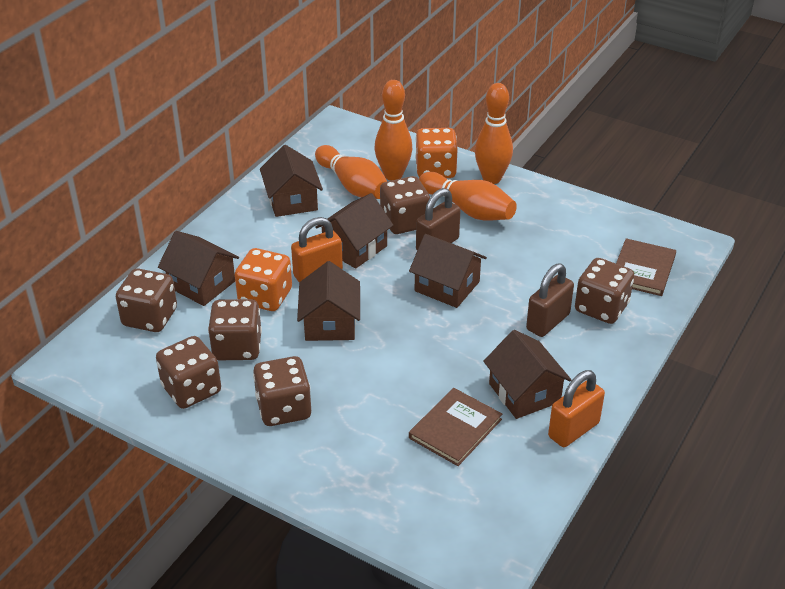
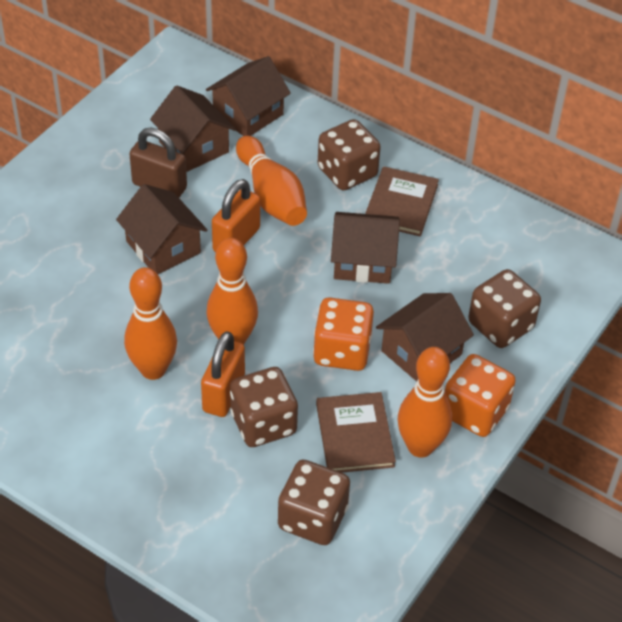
brown dice: [116,269,177,332] [156,336,221,409] [208,299,262,360] [253,356,311,426] [380,176,430,234] [575,258,634,324] = 6 -> [230,367,298,447] [278,460,350,545] [318,119,381,191] [468,269,541,348] = 4
brown house: [158,231,239,306] [260,145,323,217] [297,261,360,341] [315,193,393,269] [409,234,487,308] [483,330,571,419] = 6 -> [116,184,207,274] [150,86,236,172] [206,56,291,136] [331,212,400,284] [376,293,474,382] = 5
brown padlock: [416,188,461,250] [526,264,574,337] = 2 -> [129,128,187,198] = 1

